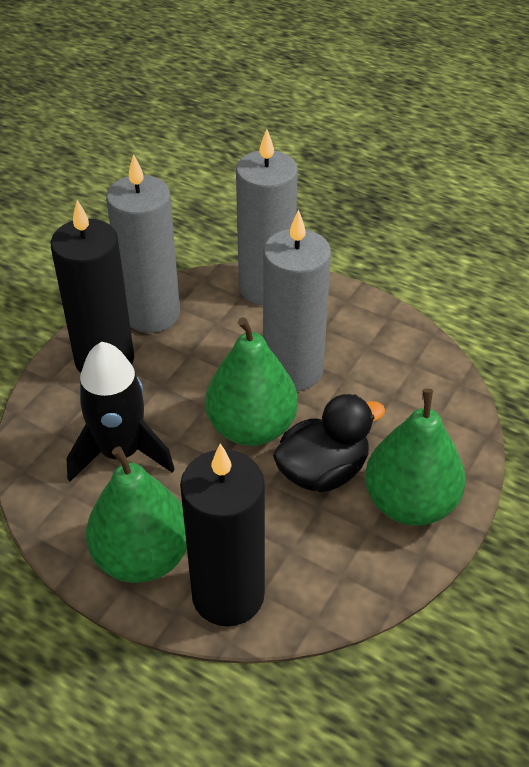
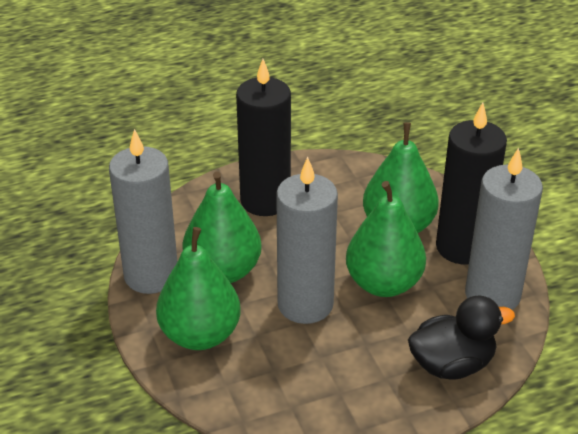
black rocket: [66,342,175,482] = 1 -> none = 0
green pear: [86,447,187,583] [205,317,298,446] [365,388,466,526] = 3 -> [156,227,241,350] [182,171,262,283] [346,181,426,297] [363,122,439,233] = 4

